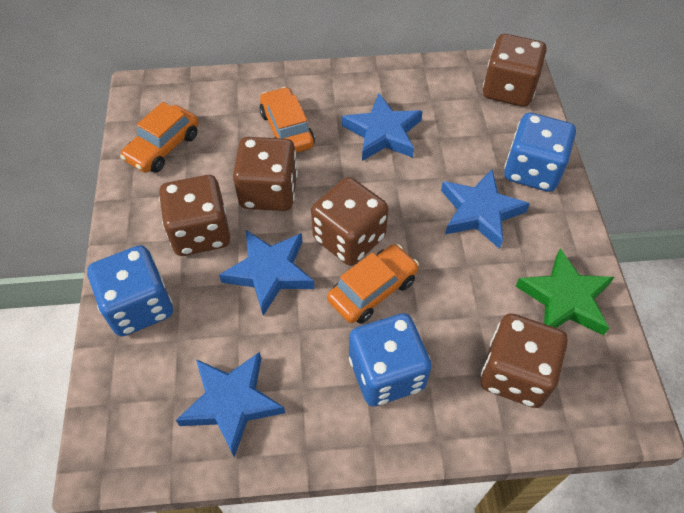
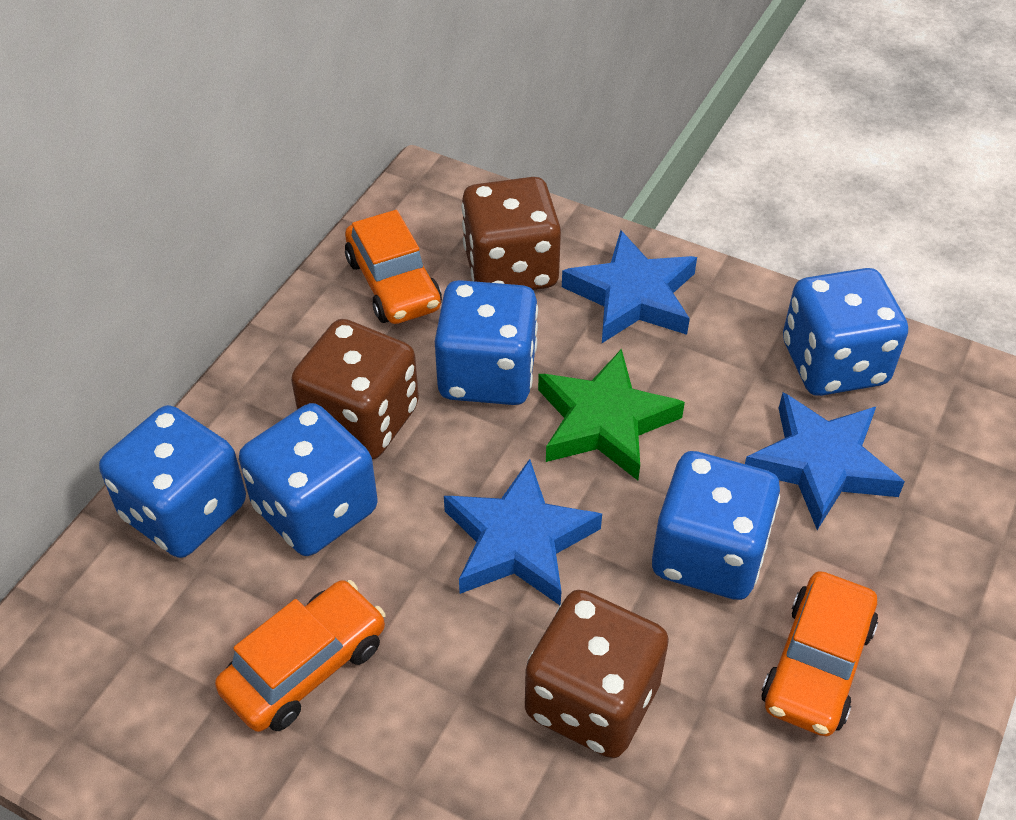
blue dice: [87,245,173,337] [349,313,432,406] [504,112,576,192] = 3 -> [99,405,246,558] [239,403,378,556] [435,280,538,405] [652,451,780,600] [783,268,908,396] = 5
blue star: [176,352,285,457] [219,230,315,316] [342,93,423,161] [441,169,530,249] = 4 -> [444,459,602,605] [562,230,697,343] [745,392,905,530] = 3
brown dice: [159,175,230,256] [233,137,298,211] [311,177,389,266] [481,313,568,408] [483,34,547,107] = 5 -> [291,319,419,460] [461,177,561,290] [525,590,669,758] = 3

